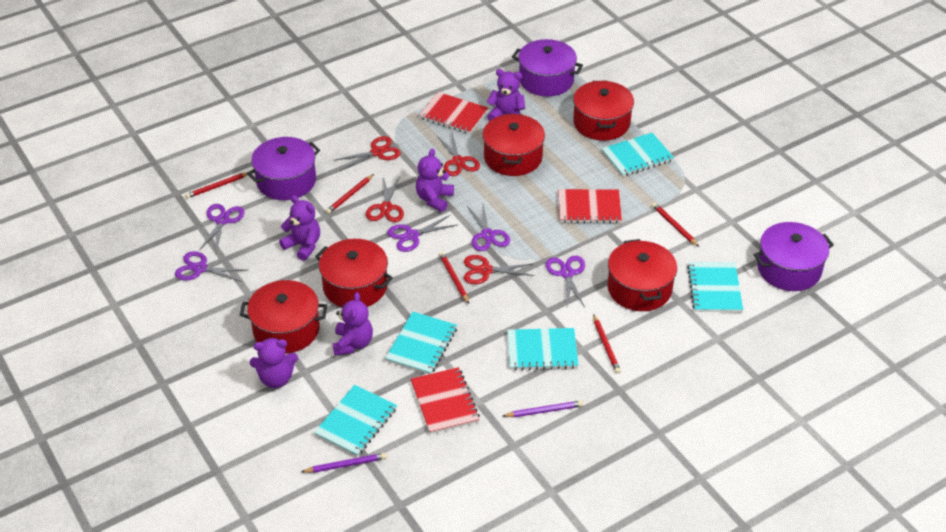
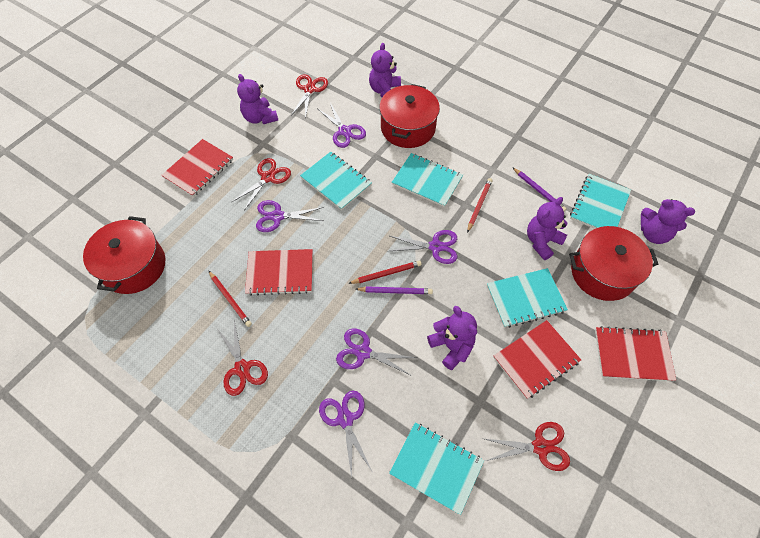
purple pot: [247,137,320,200] [512,39,583,96] [753,222,834,291] = 3 -> none = 0
red notebook: [411,367,480,434] [419,92,488,134] [558,189,622,224] = 3 -> [161,139,233,197] [245,249,313,296] [493,320,581,399] [595,326,676,381] = 4
red pencil: [185,172,247,199] [326,174,374,214] [439,252,469,304] [593,314,621,374] [652,203,699,247] = 5 -> [209,271,252,327] [348,260,422,284] [467,178,492,233] = 3
red pot: [240,280,327,353] [315,239,393,307] [483,114,545,176] [573,80,634,141] [607,239,677,311] = 5 -> [83,216,166,294] [379,84,440,148] [569,226,659,301] = 3

